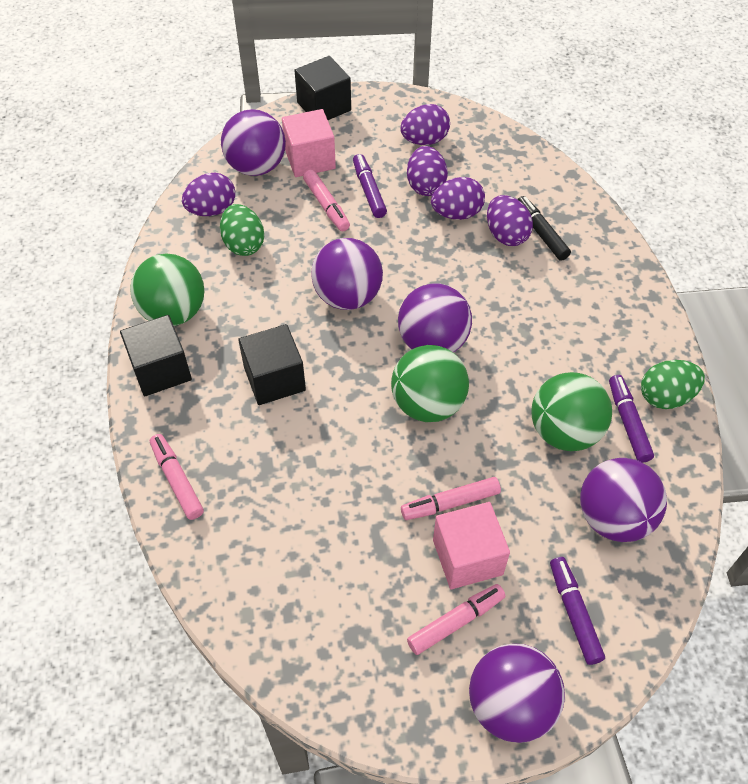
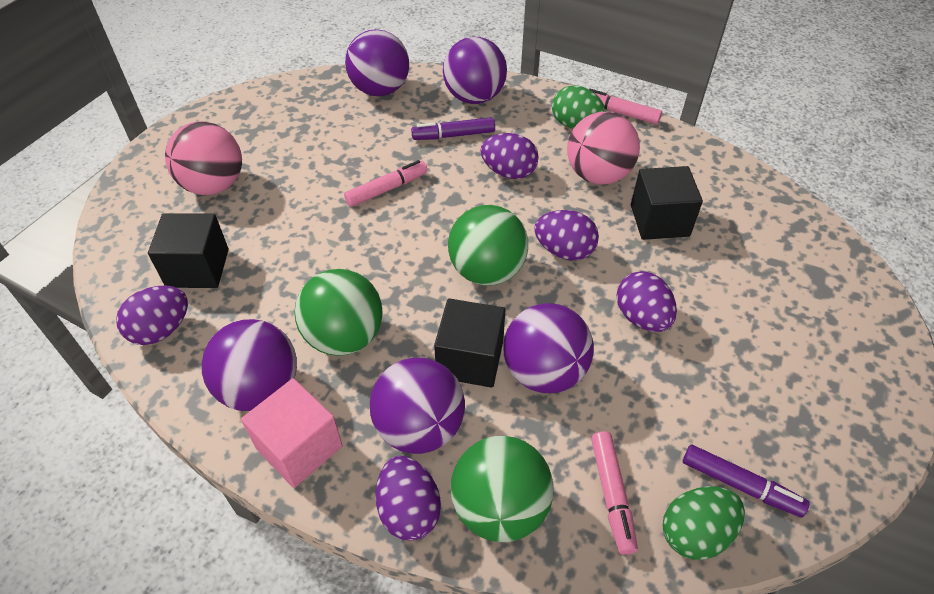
black marker: [517,196,571,261] = 1 -> none = 0
pink ball: none = 0 -> [165,121,242,195] [567,112,640,185] = 2
pink cube: [282,109,336,177] [433,502,510,589] = 2 -> [241,378,343,488] = 1
pink marker: [150,434,204,520] [303,170,350,231] [401,477,501,520] [407,584,506,655] = 4 -> [344,160,428,207] [589,89,662,124] [591,431,638,555] = 3
purple marker: [353,154,387,218] [550,557,605,665] [609,375,654,463] = 3 -> [411,117,495,140] [683,444,810,517] = 2

